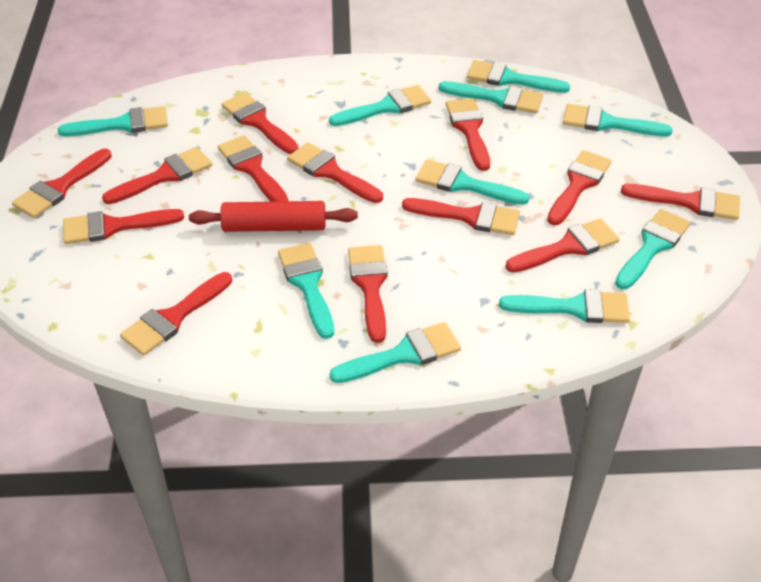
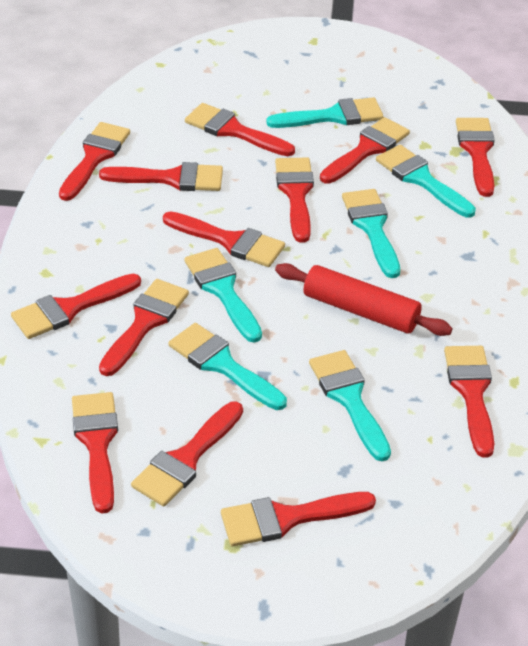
turquoise brush: [58,106,168,136] [278,243,334,339] [329,85,431,126] [329,322,461,383] [415,159,530,205] [439,81,543,113] [467,60,570,93] [499,289,630,323] [563,104,673,136] [615,209,690,289] = 10 -> [169,323,287,410] [184,248,262,343] [266,97,384,128] [309,350,391,461] [342,189,400,278] [376,145,476,217] = 6

